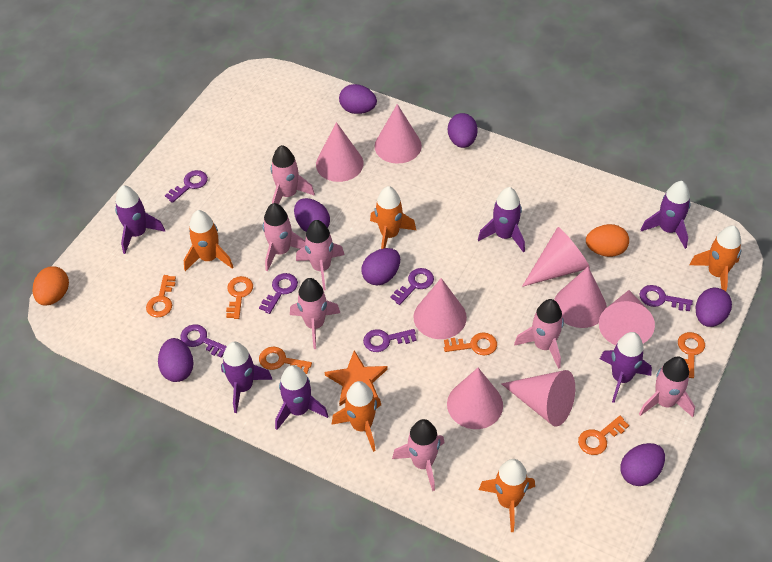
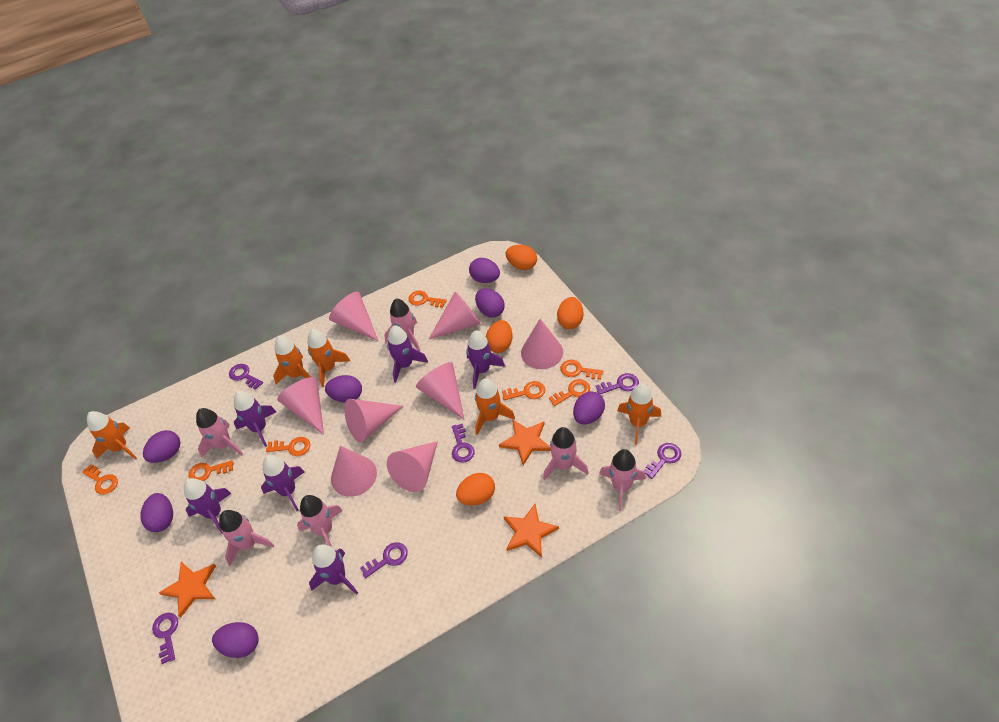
orange egg: [33,266,69,306] [586,224,629,257] = 2 -> [456,473,495,505] [486,320,513,353] [506,245,537,270] [557,297,583,329] = 4
orange key: [146,275,176,317] [226,276,253,319] [259,347,312,374] [444,332,497,355] [578,416,629,455] [678,332,705,378] = 6 -> [82,464,118,495] [188,460,234,481] [266,437,310,456] [409,290,447,308] [502,381,545,400] [549,379,590,406] [561,360,603,380] = 7
orange star: [325,350,388,406] = 1 -> [159,562,216,618] [499,419,551,465] [503,504,559,558] = 3
pink rocket: [262,203,305,271] [271,145,315,204] [290,278,340,349] [296,220,345,290] [392,419,444,491] [514,299,564,369] [639,357,695,417] = 7 -> [196,408,243,458] [219,510,274,566] [297,495,343,547] [384,298,420,351] [543,427,588,480] [599,449,646,511] = 6

